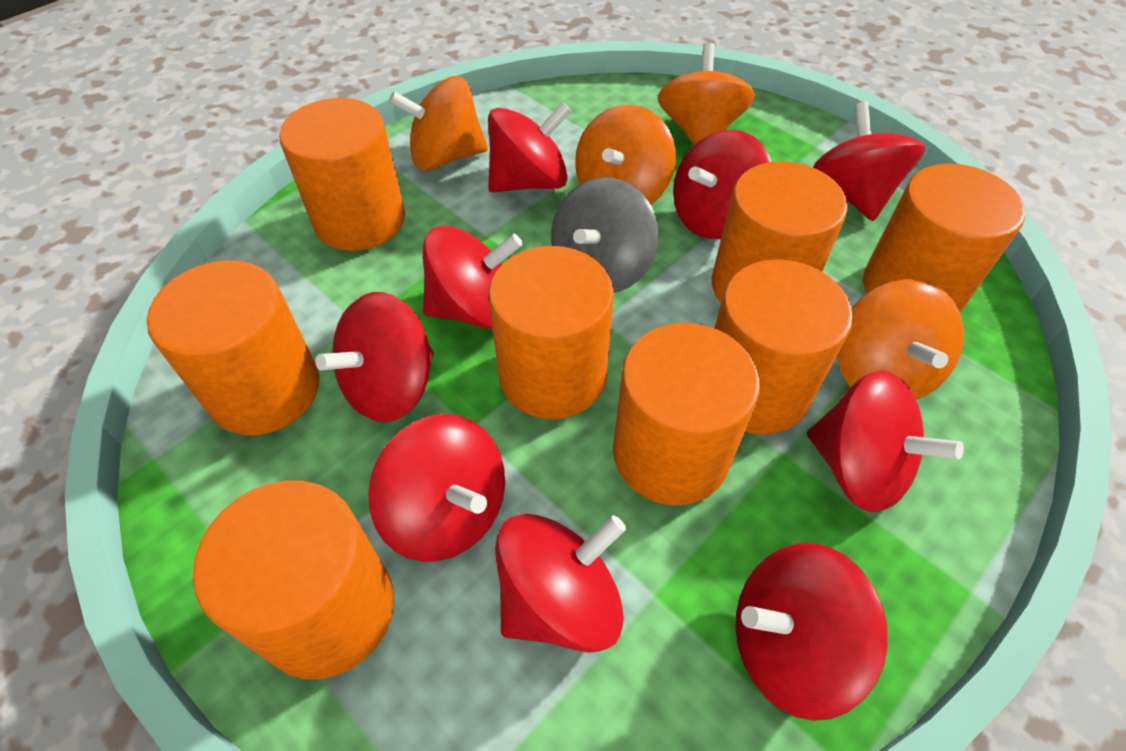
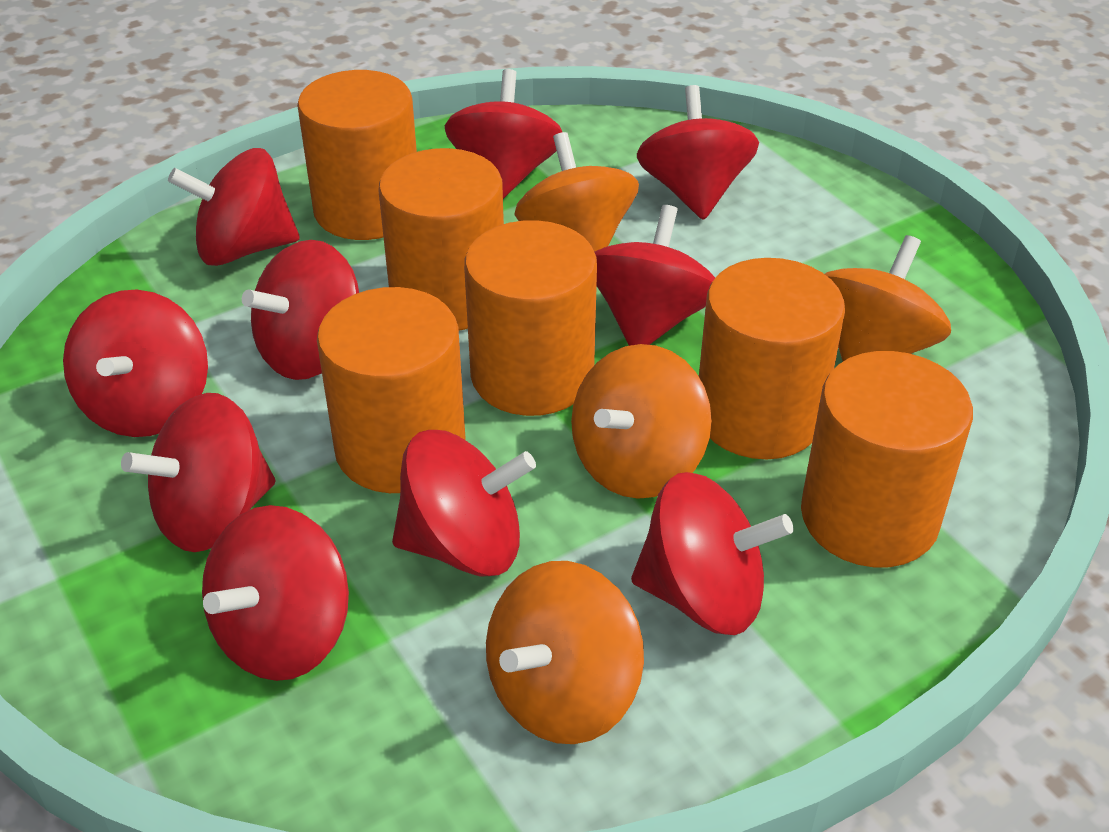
grey spinning top: [551,178,659,293] = 1 -> none = 0
orange cylinder: [147,260,319,435] [193,481,394,680] [279,98,405,251] [488,246,614,419] [613,323,760,505] [712,161,848,303] [714,259,853,435] [863,163,1025,312] = 8 -> [297,70,417,240] [317,287,465,493] [378,148,504,330] [464,220,597,416] [699,258,845,459] [801,351,973,567] = 6
red spinning top: [315,292,434,423] [368,414,505,562] [423,226,523,329] [488,102,571,192] [495,514,626,653] [673,130,771,239] [736,543,888,721] [807,370,964,512] [813,102,925,221] = 9 -> [63,290,208,437] [121,393,275,552] [168,148,300,266] [202,505,349,681] [242,240,359,380] [392,430,536,577] [445,69,562,199] [595,205,715,346] [631,472,794,635] [637,85,759,220] = 10

